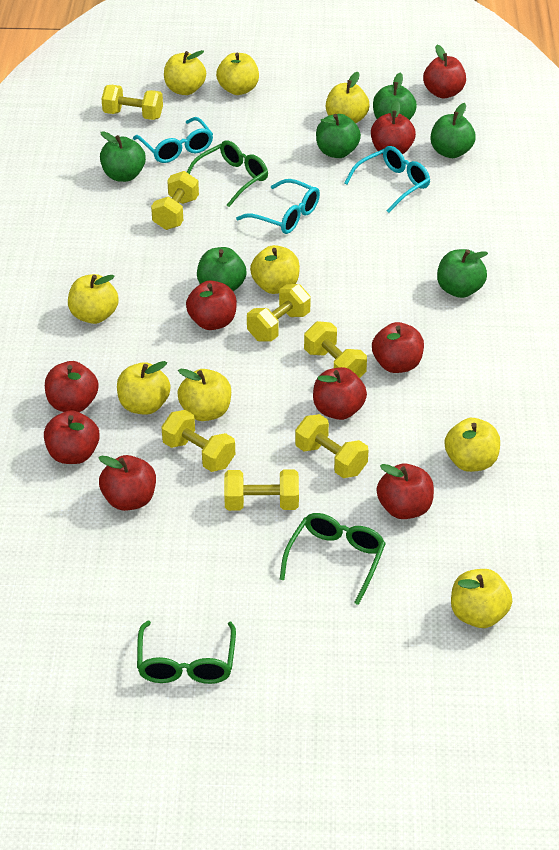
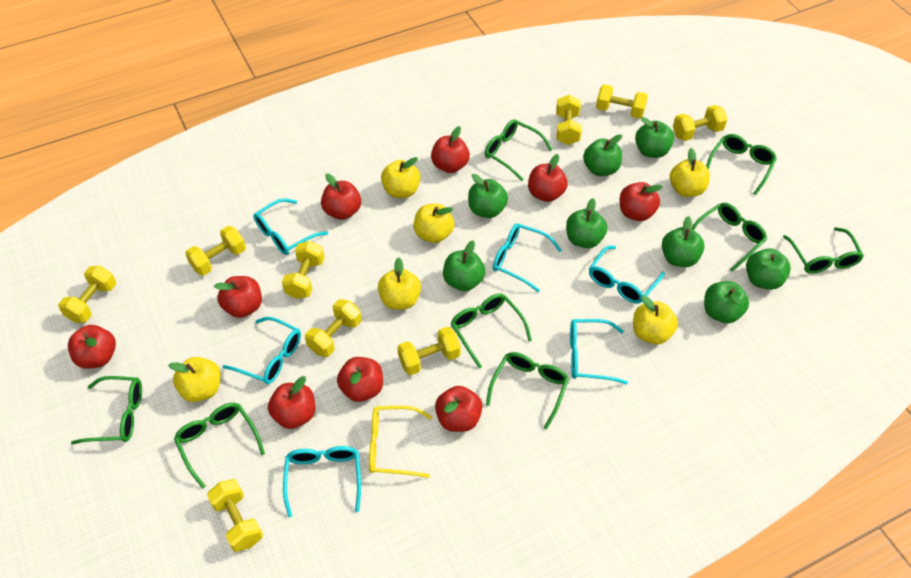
green apple: [100,131,146,182] [197,247,246,291] [316,114,361,158] [373,72,417,120] [431,103,476,158] [437,249,488,298] = 6 -> [443,241,485,291] [468,174,508,218] [566,198,607,248] [583,134,622,176] [635,117,674,158] [662,216,705,267] [704,281,749,323] [746,248,791,290] = 8
green glasses: [137,621,236,684] [187,141,268,207] [280,513,386,605] = 3 -> [71,376,142,444] [174,403,265,489] [450,293,532,368] [485,119,552,181] [486,352,569,429] [691,203,767,272] [706,134,777,195] [783,227,864,274] = 8
turquoise glasses: [133,117,213,163] [236,179,320,234] [345,146,430,213] = 3 -> [222,317,301,384] [254,198,328,255] [283,446,361,517] [493,223,562,292] [570,319,628,384] [589,246,665,303] = 6
yellow apple: [68,274,119,324] [117,361,171,415] [164,50,206,95] [178,369,231,421] [216,53,259,95] [250,245,300,294] [326,72,369,123] [444,418,500,472] [451,569,512,628] = 9 -> [168,357,221,402] [378,257,421,310] [381,157,421,198] [414,203,454,243] [633,295,678,344] [670,148,710,197] = 6
yellow dumbbell: [102,85,163,120] [151,171,199,230] [161,410,235,472] [224,469,299,511] [247,284,311,341] [295,414,368,478] [304,321,367,378] = 7 -> [58,266,116,323] [185,226,246,276] [207,479,263,552] [282,241,325,299] [305,299,361,357] [397,327,461,375] [556,95,582,145] [596,84,648,119] [673,105,727,141] = 9
yellow glasses: none = 0 -> [369,406,432,478] = 1

